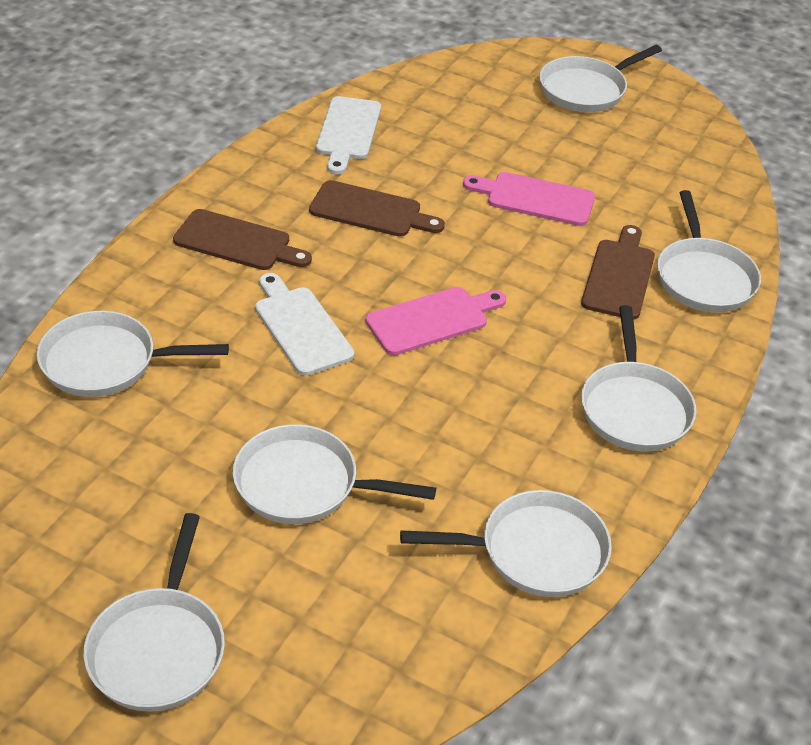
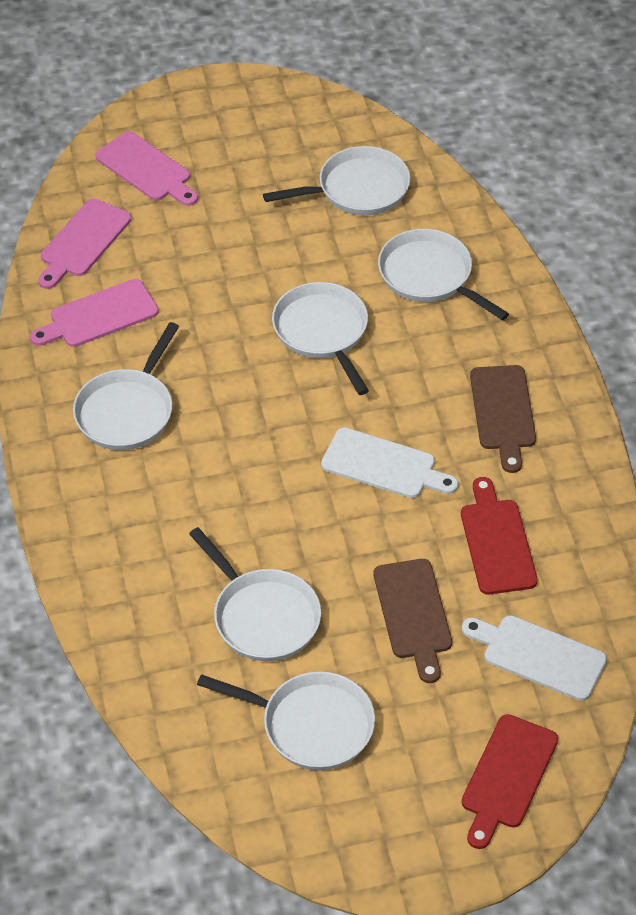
brown cutting board: [173,209,312,270] [309,180,445,237] [581,225,655,320] = 3 -> [374,559,452,683] [470,365,536,473] = 2
pink cutting board: [366,287,506,355] [463,172,595,226] = 2 -> [30,279,159,347] [38,199,131,289] [95,131,198,206] = 3
red cutting board: none = 0 -> [461,477,538,595] [462,714,558,849] = 2
white pan: [37,311,229,397] [83,513,225,712] [233,424,436,524] [400,490,612,597] [539,45,662,112] [581,305,696,451] [657,190,761,313] = 7 -> [73,322,179,450] [189,527,321,661] [197,672,375,770] [263,146,411,215] [272,282,369,395] [378,229,509,320] = 6

